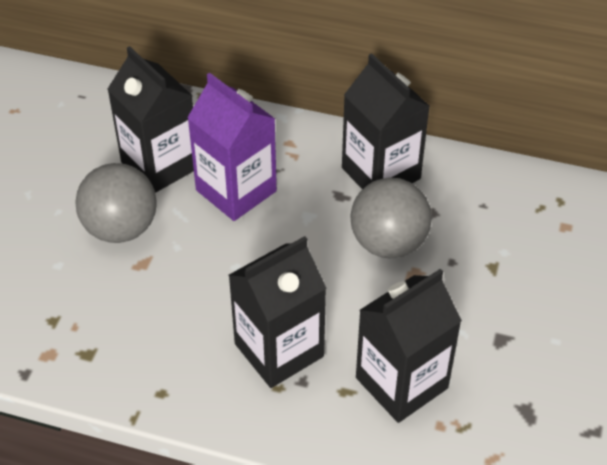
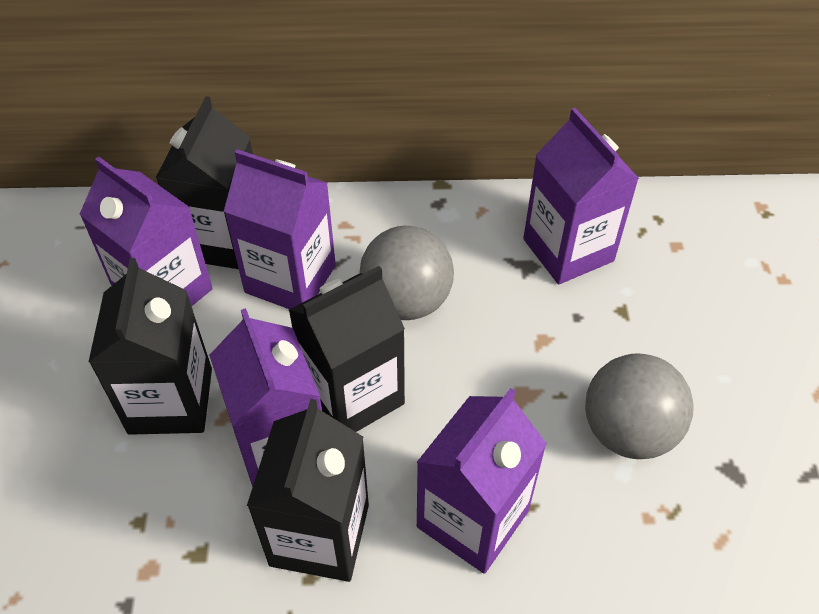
purple carton: [187,73,277,221] = 1 -> [79,157,213,306] [209,308,322,487] [224,149,336,309] [417,388,547,574] [523,108,639,284] = 5

